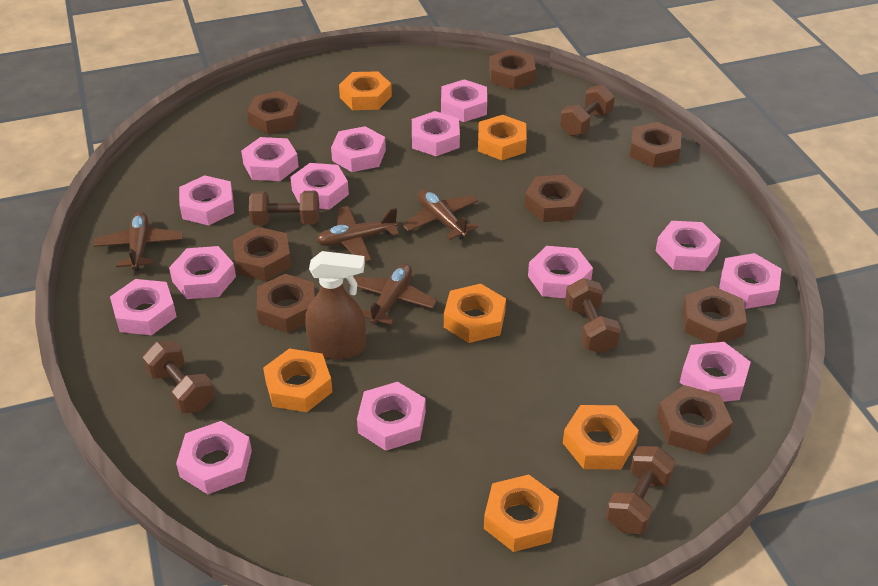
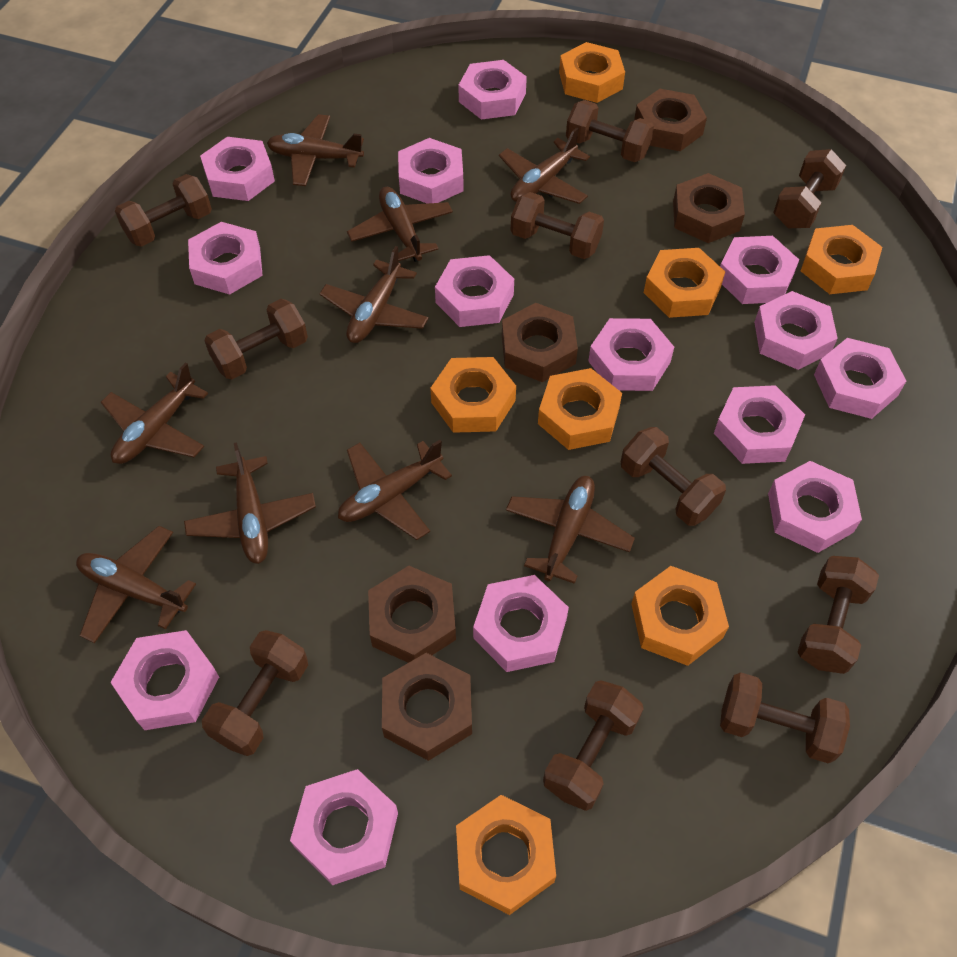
brown dumbbell: [143,341,214,413] [249,191,319,225] [560,85,615,136] [565,278,621,354] [606,446,676,534] = 5 -> [115,174,212,247] [202,630,308,756] [204,299,308,379] [511,192,604,259] [543,680,644,811] [566,100,654,162] [621,427,726,526] [720,672,850,763] [773,149,846,228] [797,556,879,674] = 10
brown nut: [233,227,291,281] [247,91,301,134] [257,274,315,333] [489,49,536,90] [524,175,584,222] [630,122,682,168] [657,385,733,455] [682,286,747,343] = 8 -> [368,566,456,663] [382,653,472,761] [502,303,578,382] [634,89,707,151] [673,173,745,243] = 5
brown plane: [93,212,183,271] [316,206,399,262] [348,264,437,326] [402,190,478,240] = 4 -> [76,526,196,643] [101,363,208,464] [184,442,316,564] [267,114,364,186] [319,246,429,343] [338,440,452,540] [347,187,453,262] [499,127,590,204] [506,476,635,584] = 9
brown spray bottle: [305,251,366,360] = 1 -> none = 0
orange nut: [263,348,333,412] [339,71,392,110] [444,284,506,343] [478,115,527,160] [484,474,559,552] [563,405,639,470] = 6 -> [430,357,516,433] [456,795,556,915] [538,368,622,450] [559,42,625,103] [631,566,729,666] [644,248,725,318] [801,225,882,294] = 7

